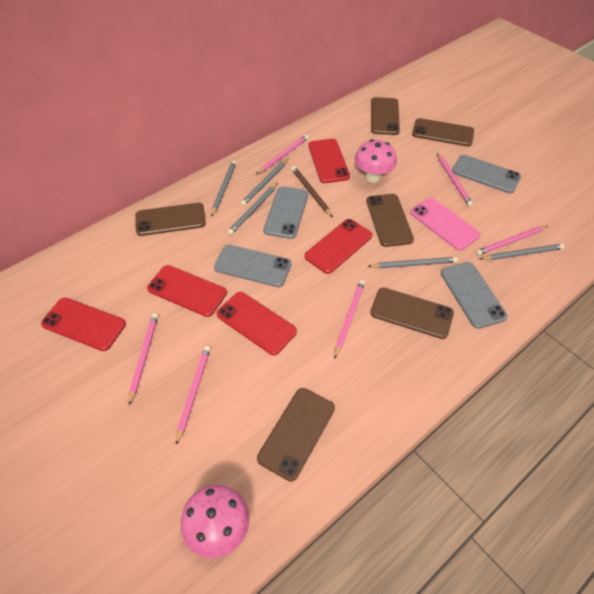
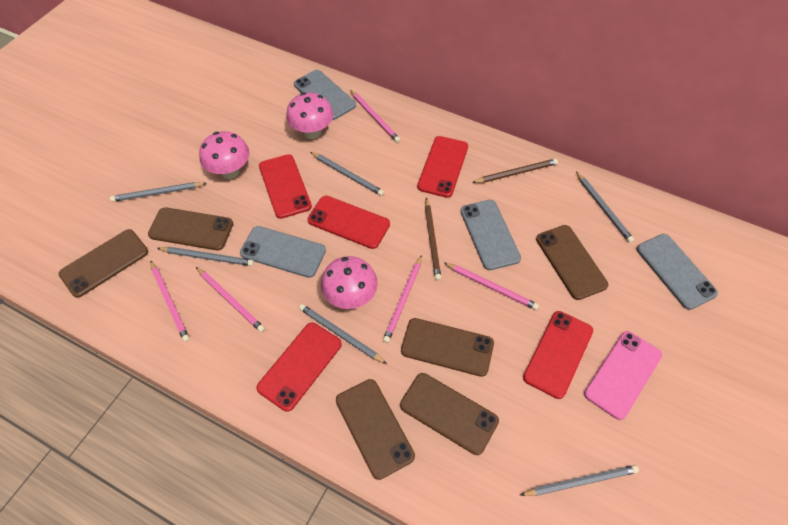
brown pencil: [291,166,333,217] = 1 -> [425,198,441,280] [472,159,558,183] = 2
grey pencil: [211,161,236,217] [228,183,278,235] [241,158,289,206] [368,257,458,269] [480,244,564,260] = 5 -> [110,182,207,202] [157,247,254,266] [299,304,387,364] [310,152,384,196] [520,465,639,496] [576,172,634,243] = 6
pink mushroom: [181,485,250,559] [354,139,397,182] = 2 -> [199,131,249,179] [286,92,333,139] [321,256,378,309] = 3
pink pencil: [129,313,158,405] [176,346,211,445] [256,135,309,174] [334,280,365,359] [437,153,473,206] [476,226,548,255] = 6 -> [150,260,190,342] [196,267,265,332] [350,90,400,143] [383,255,422,343] [444,263,539,310] = 5

